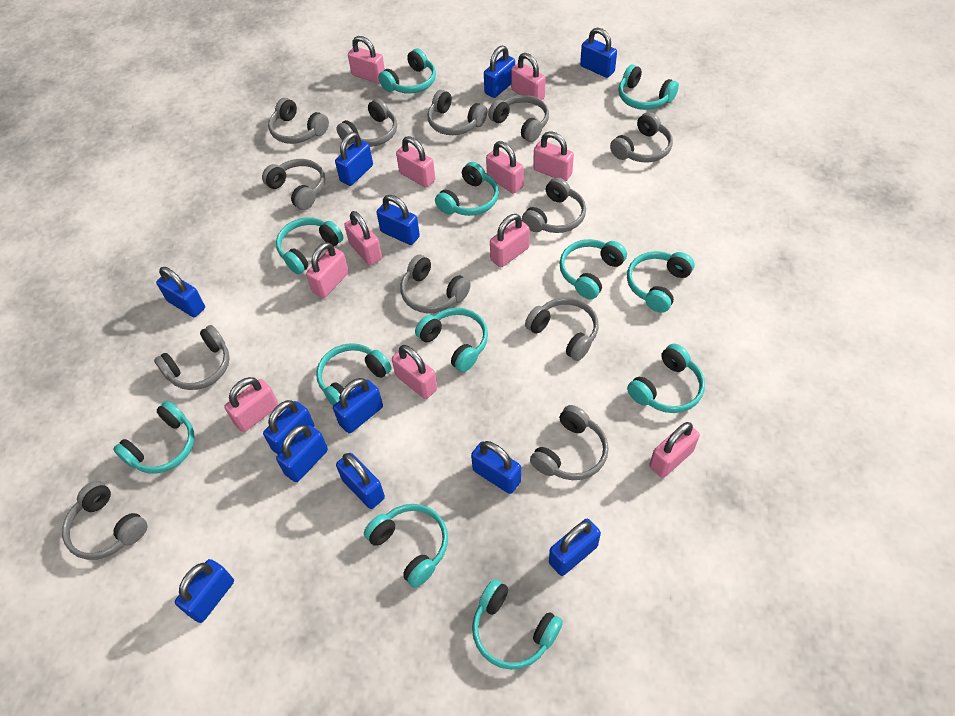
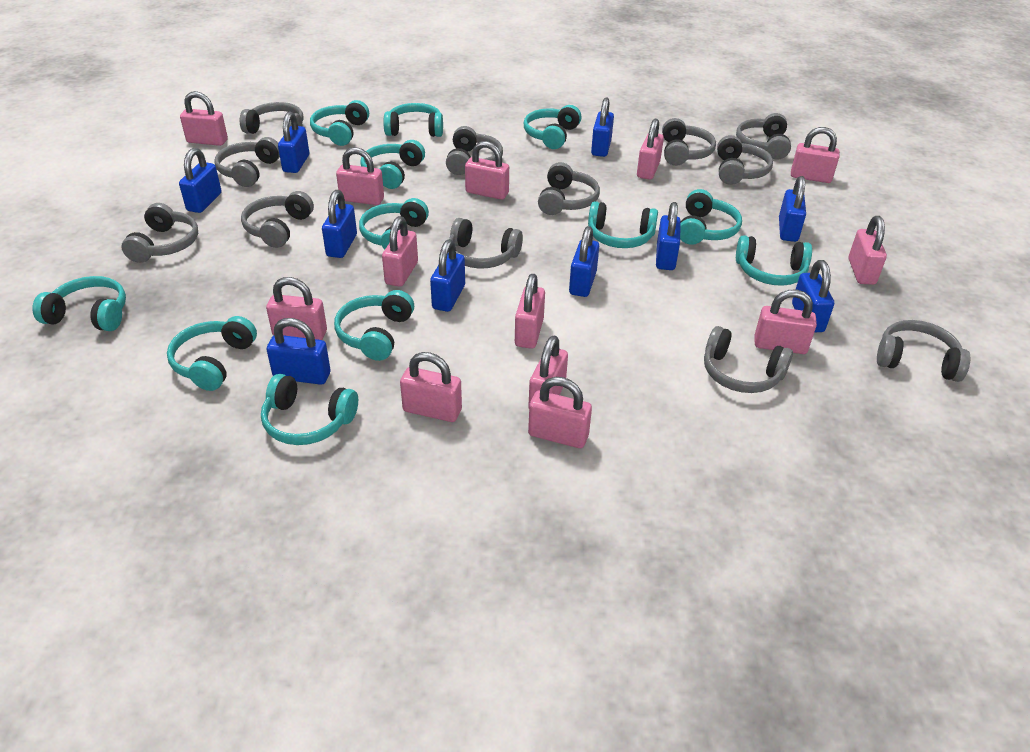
blue padlock: [156,267,205,317] [175,559,234,623] [263,400,314,454] [276,425,328,482] [333,378,383,433] [335,132,373,186] [336,453,385,509] [377,195,420,245] [471,441,521,494] [484,46,515,98] [549,519,601,576] [580,28,617,78] = 12 -> [179,148,222,213] [266,318,330,385] [278,112,309,173] [322,190,357,258] [430,239,465,312] [569,226,599,297] [591,97,614,157] [656,202,681,270] [779,176,806,242] [792,260,834,332] = 10
pink padlock: [224,377,279,432] [306,242,349,298] [344,211,382,266] [348,36,385,83] [392,345,437,399] [396,136,435,188] [486,141,524,194] [490,214,530,268] [511,53,546,100] [533,131,574,181] [649,422,700,478] = 11 -> [180,91,228,146] [266,277,327,340] [336,147,384,205] [382,216,418,287] [400,352,462,422] [465,141,509,200] [515,274,545,349] [528,336,568,408] [528,377,592,448] [637,119,664,180] [755,290,817,354] [791,127,840,183] [849,216,887,285] = 13

